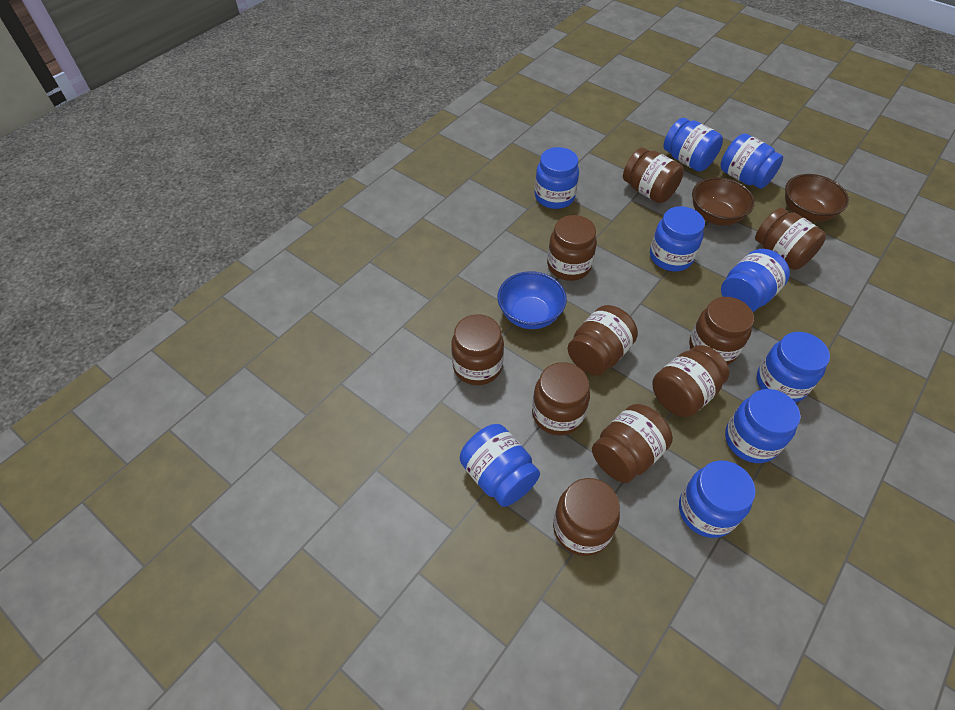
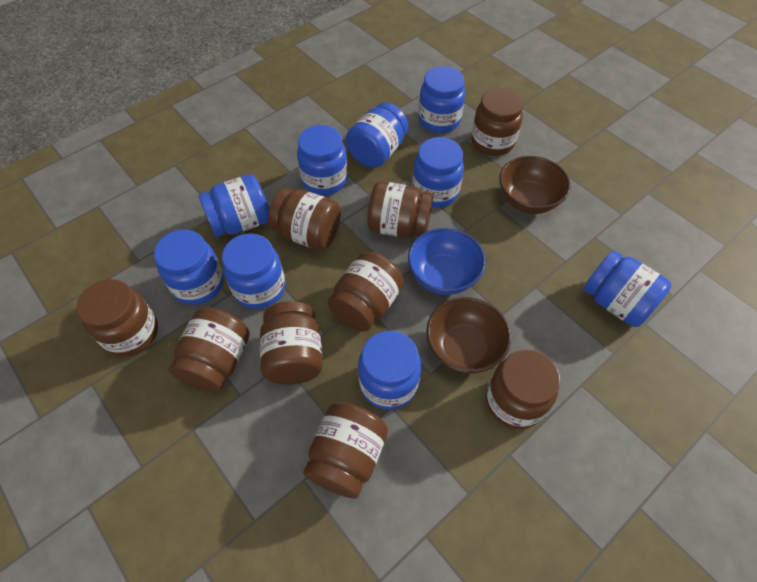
brown jar: [451,314,504,385] [532,362,590,436] [547,215,597,281] [553,478,620,556] [568,305,638,375] [592,404,673,483] [623,148,684,203] [652,345,729,417] [689,297,754,365] [755,208,826,270] = 10 -> [77,279,158,357] [169,308,250,392] [260,301,323,385] [268,188,341,250] [303,402,388,499] [328,252,404,331] [367,181,433,238] [471,88,523,156] [486,350,560,429] = 9

